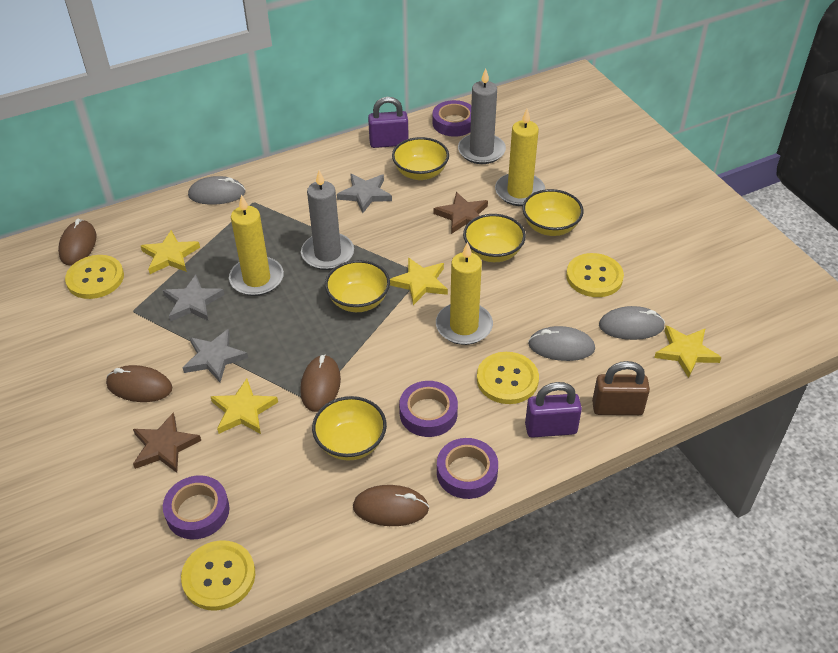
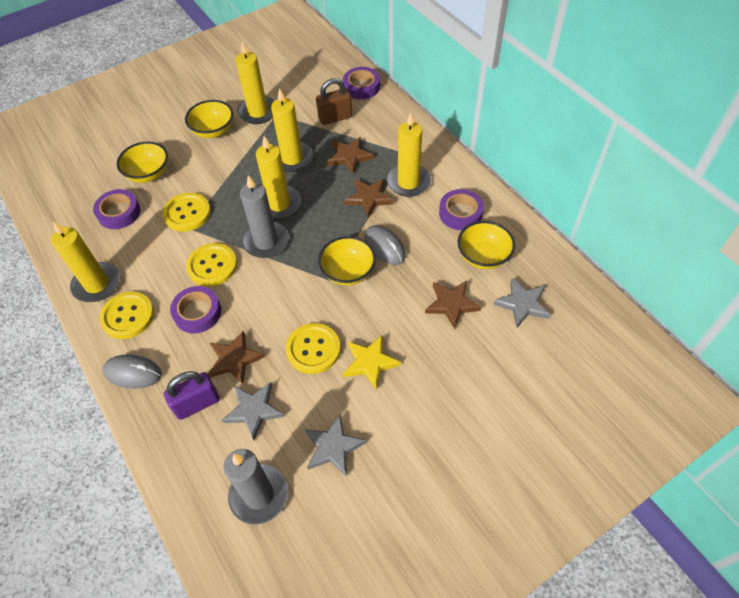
brown mouse: [58,219,97,266] [106,365,172,402] [300,355,341,412] [353,485,429,526] = 4 -> none = 0
brown star: [133,412,201,473] [434,192,488,234] = 2 -> [208,330,265,384] [327,137,374,174] [344,179,394,218] [425,281,481,329] = 4
grey mouse: [188,176,246,205] [528,326,595,361] [599,306,665,340] = 3 -> [103,354,162,389] [364,225,405,265] = 2
purple padlock: [368,97,409,148] [525,382,582,438] = 2 -> [164,371,220,420] = 1
yellow bowl: [312,396,387,461] [325,260,390,312] [392,137,449,180] [463,214,526,262] [522,189,584,236] = 5 -> [117,142,168,183] [185,100,233,138] [318,236,376,286] [458,221,515,269] = 4
yellow candle: [229,195,284,296] [436,242,493,345] [495,109,545,206] = 3 -> [51,221,120,302] [235,41,274,124] [256,136,301,219] [271,88,313,172] [387,112,431,197] = 5
yellow star: [141,230,200,274] [211,379,278,434] [390,258,448,305] [654,325,722,378] = 4 -> [343,335,401,390] = 1

